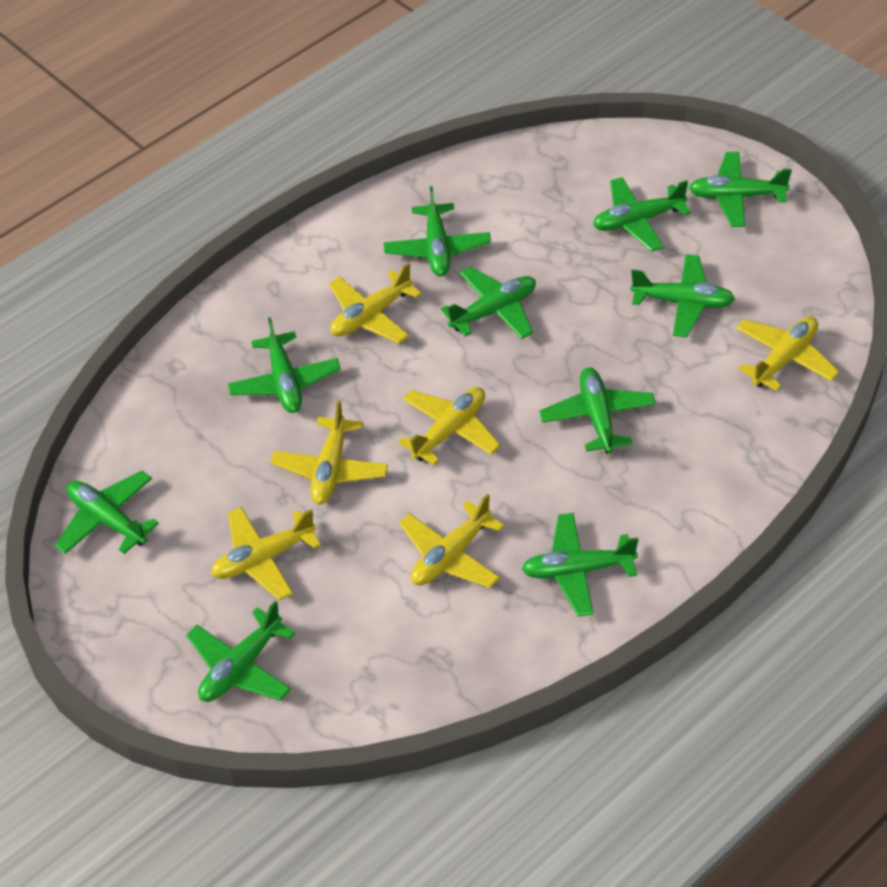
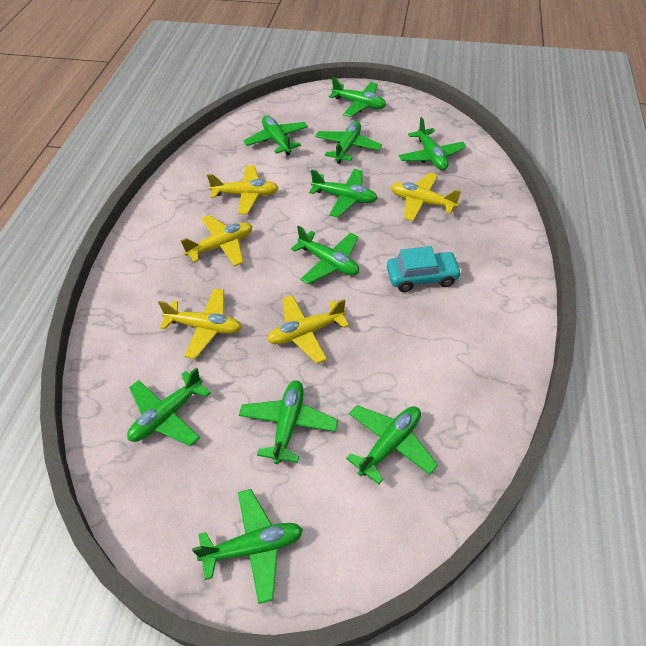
turquoise car: none = 0 -> [387,246,462,292] = 1
yellow plane: [211,507,321,600] [271,400,388,504] [329,263,422,344] [398,387,501,465] [399,494,504,588] [736,317,839,391] = 6 -> [158,288,242,359] [180,215,252,267] [207,165,278,214] [267,295,349,364] [391,173,461,221] = 5

